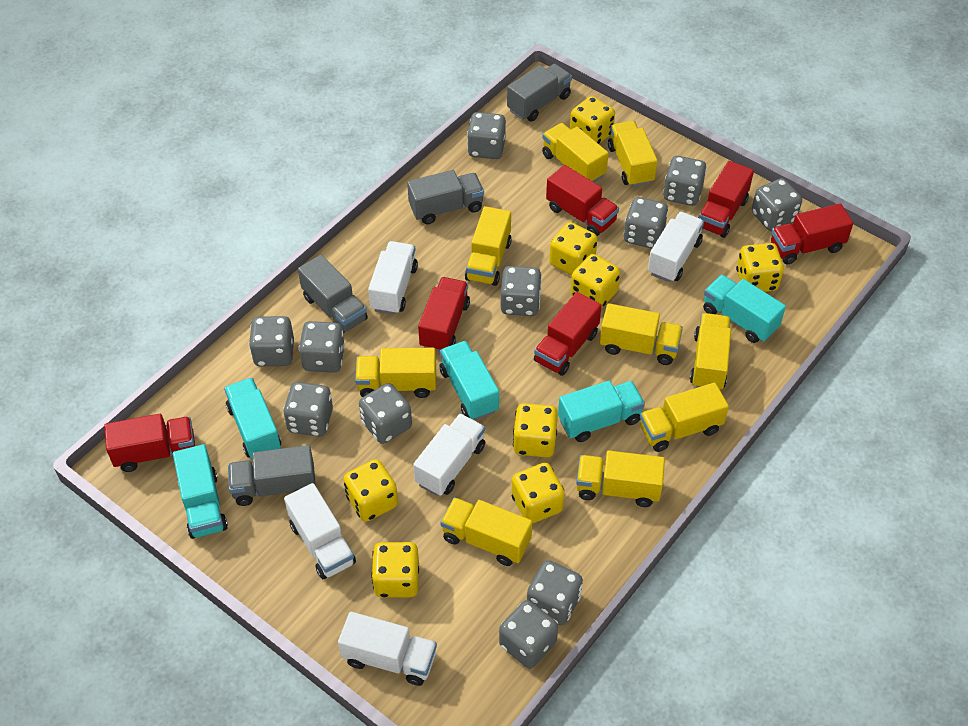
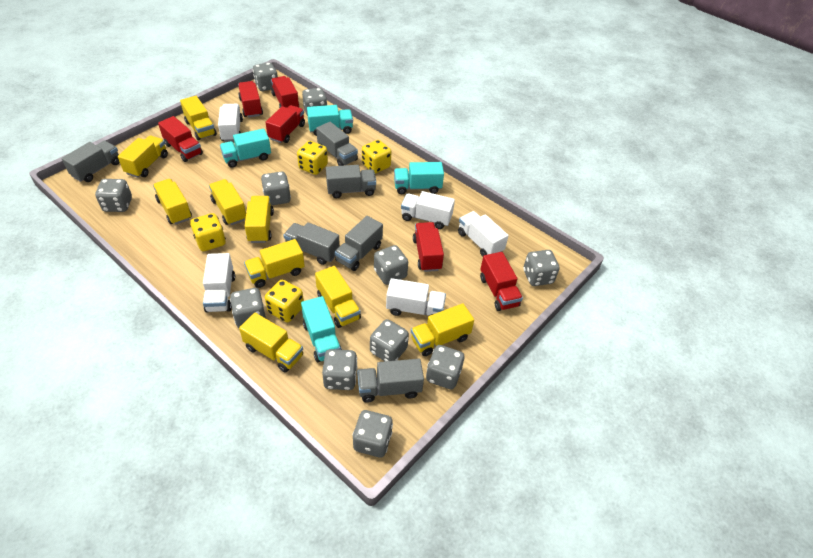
grey truck: [228,445,316,506] [298,255,368,334] [407,170,484,224] [507,64,572,121] = 4 -> [62,141,120,182] [283,222,340,265] [316,122,358,166] [326,165,376,198] [335,216,383,271] [357,359,424,403] = 6
turquoise truck: [173,444,228,539] [224,378,281,459] [439,341,499,420] [558,381,645,442] [703,275,786,343] = 5 -> [220,129,271,168] [301,296,342,362] [307,105,353,136] [394,162,444,194] = 4
yellow dice: [344,459,398,522] [371,542,419,598] [512,463,565,524] [513,403,558,458] [549,222,597,276] [570,96,615,144] [570,254,620,309] [736,243,784,292] = 8 -> [190,213,226,251] [265,280,304,322] [297,141,328,175] [362,140,391,174] = 4

